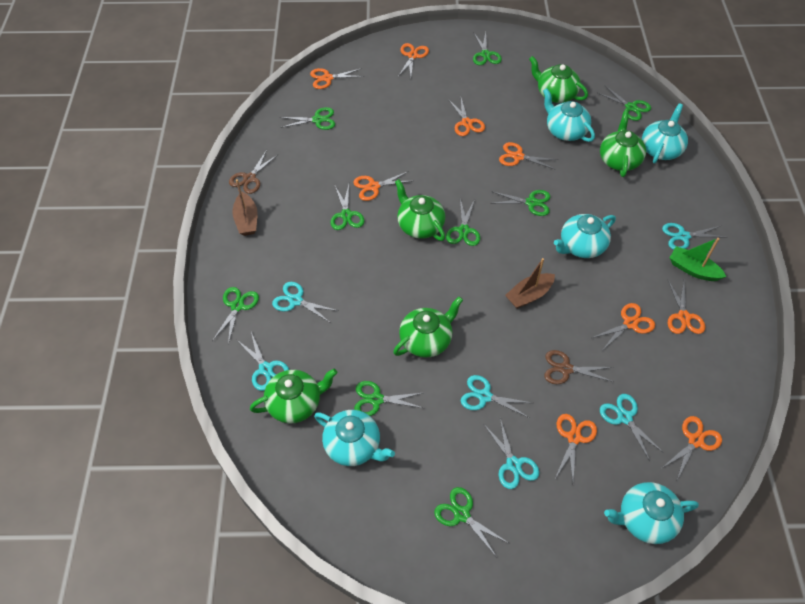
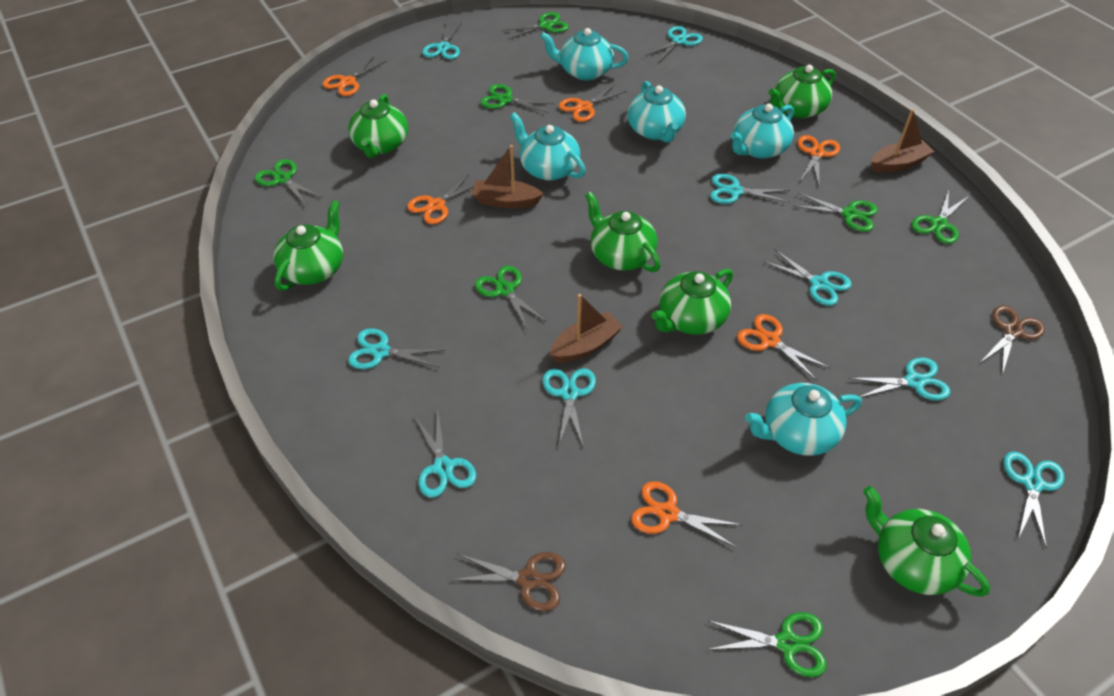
brown boat: [232,179,258,236] [505,258,555,309] = 2 -> [472,145,543,209] [549,294,623,362] [871,109,935,172] = 3
green boat: [670,238,726,281] = 1 -> none = 0
green scissors: [212,287,259,345] [280,107,335,130] [330,185,364,230] [354,381,425,416] [434,487,508,556] [446,199,480,246] [473,32,502,65] [490,190,550,216] [598,86,651,121] = 9 -> [255,159,323,207] [475,266,547,330] [480,84,554,113] [501,12,569,39] [707,612,827,677] [794,193,878,232] [911,190,969,244] = 7
green teapot: [250,369,337,424] [393,296,463,358] [395,179,445,241] [529,56,588,103] [600,111,646,177] = 5 -> [273,200,343,291] [348,94,408,158] [585,192,661,272] [651,269,733,335] [769,65,836,118] [863,486,990,597] = 6
orange scissors: [310,68,364,89] [353,171,412,201] [398,43,429,78] [448,98,485,136] [499,142,558,170] [555,414,597,482] [592,303,655,350] [662,416,722,480] [668,280,705,334] = 9 -> [322,56,387,96] [407,174,475,224] [559,84,627,122] [631,481,742,548] [737,314,830,381] [797,135,840,185] = 6
turquoise scissors: [236,332,289,391] [272,282,338,322] [461,375,532,418] [484,419,539,489] [600,394,664,461] [662,223,724,250] = 6 -> [348,328,445,369] [414,412,476,498] [422,23,462,59] [543,368,596,448] [645,26,703,63] [710,174,790,204] [763,249,852,306] [849,357,950,401] [1003,451,1064,548] = 9

